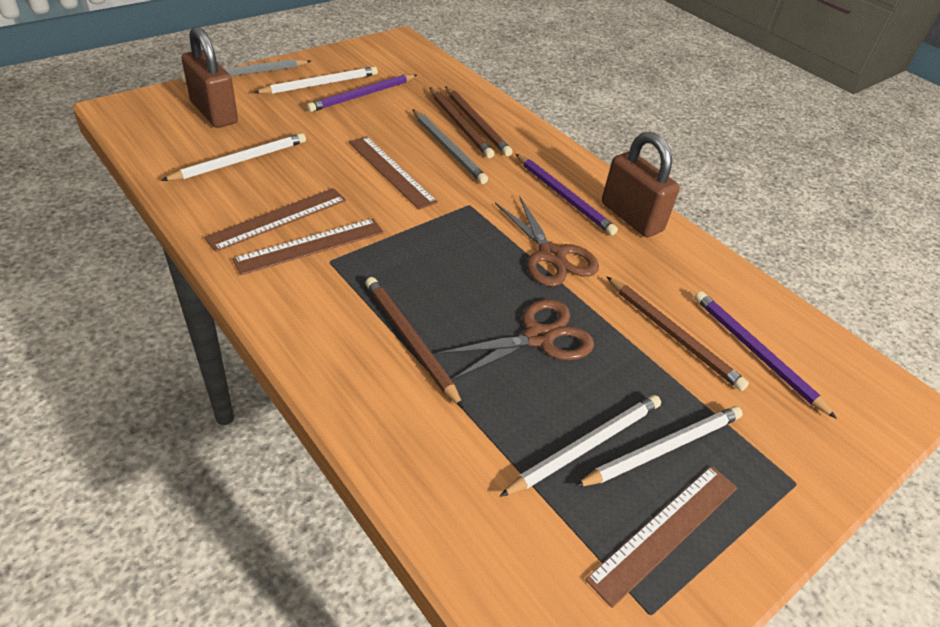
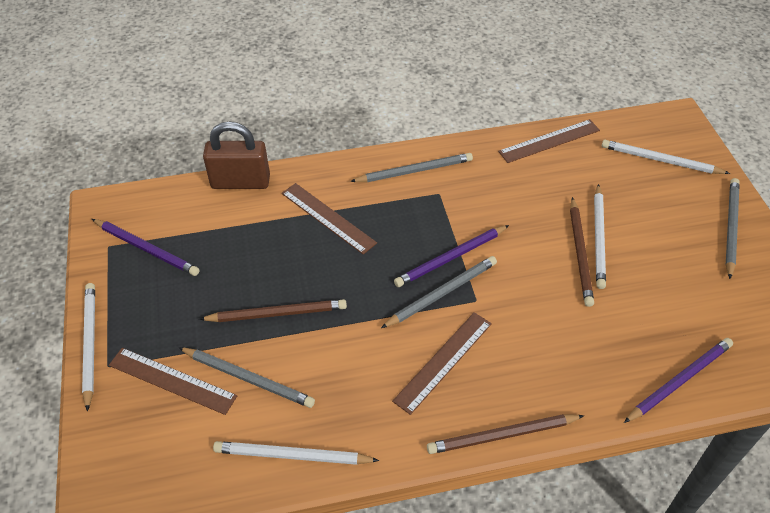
brown padlock: [181,26,238,128] [602,132,680,237] = 2 -> [203,122,270,189] = 1
brown pencil: [365,277,464,408] [430,87,494,158] [445,86,512,156] [607,277,749,391] = 4 -> [199,299,347,322] [427,414,584,454] [570,197,594,307] = 3
brown scissors: [436,299,594,380] [495,195,599,287] = 2 -> none = 0
grey pencil: [181,59,311,83] [412,109,488,184] = 2 -> [178,347,315,408] [350,153,473,182] [381,256,497,328] [726,178,740,279] = 4

